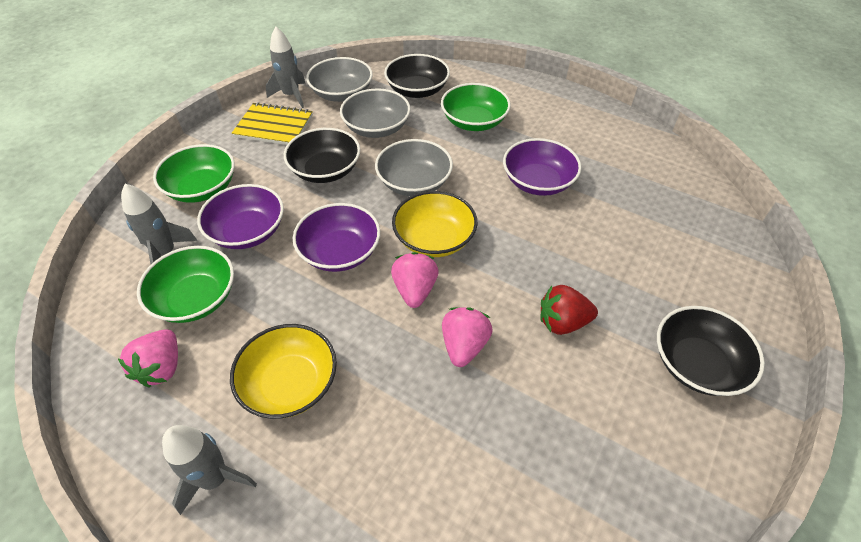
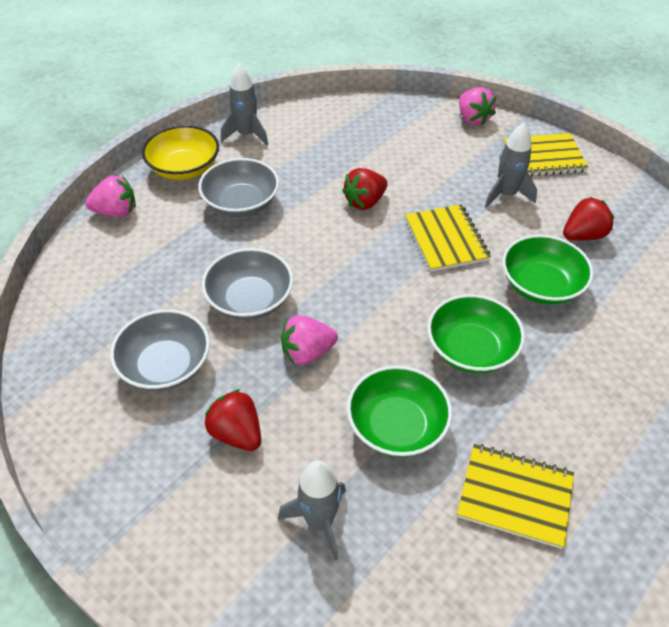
black bowl: [284,128,360,183] [384,54,450,98] [657,306,765,396] = 3 -> none = 0
purple bowl: [197,184,284,249] [293,203,380,272] [503,138,581,196] = 3 -> none = 0
red strawberry: [540,285,598,335] = 1 -> [205,389,261,451] [342,168,388,210] [563,197,614,241] = 3
yellow bowl: [230,324,337,419] [392,191,478,257] = 2 -> [142,125,219,180] = 1
yellow notebook: [231,102,313,145] = 1 -> [405,204,491,272] [457,444,574,549] [503,133,589,176] = 3

